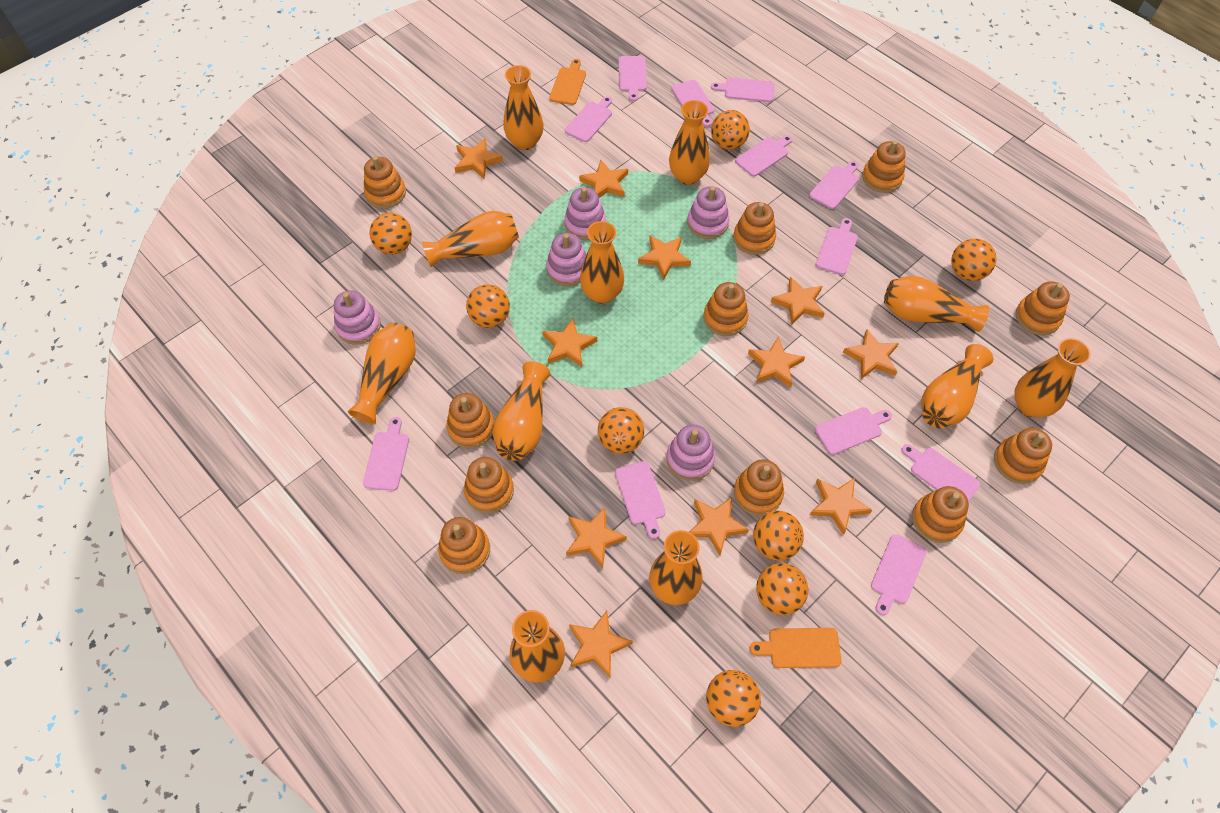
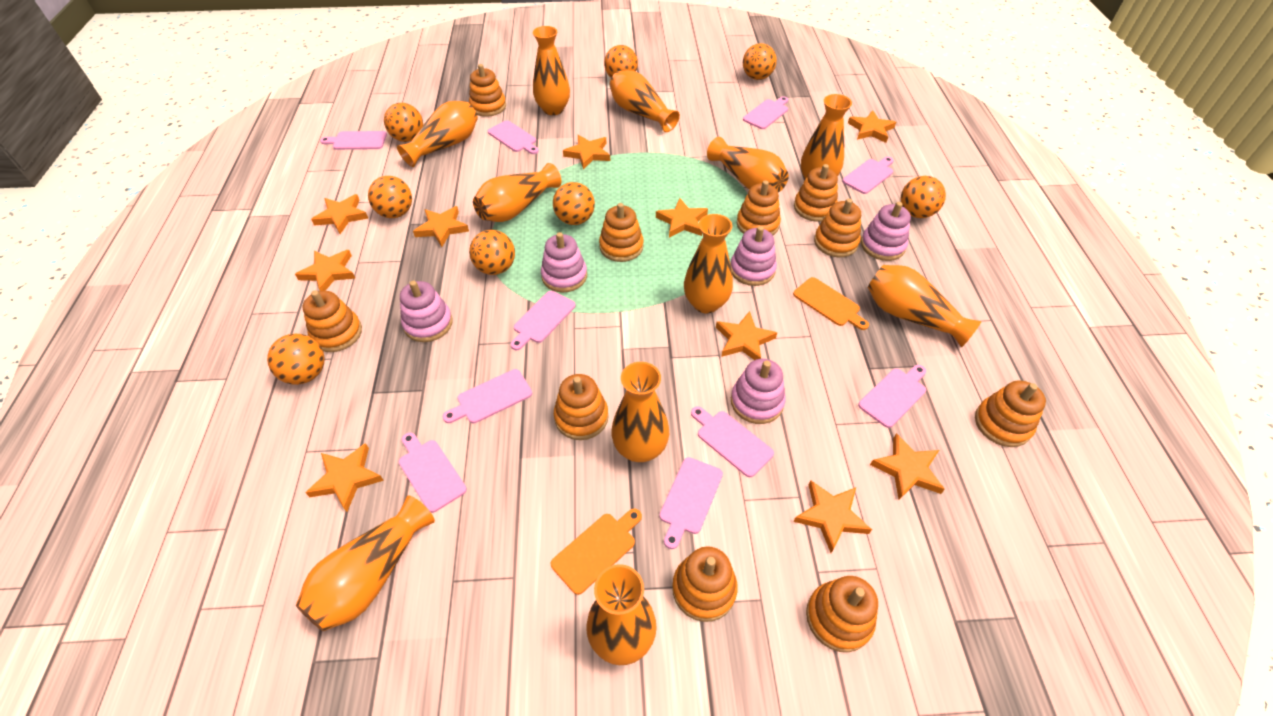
orange stacking toy: [364,156,406,209] [438,517,490,574] [446,393,494,448] [464,457,514,513] [703,282,748,336] [733,202,776,255] [734,459,784,516] [862,140,906,193] [912,486,969,543] [994,428,1052,484] [1015,281,1070,335] = 11 -> [303,290,362,352] [469,64,506,117] [554,374,609,440] [599,203,644,262] [672,546,738,622] [737,180,781,235] [794,164,838,222] [806,576,878,652] [814,199,861,257] [975,381,1046,447] = 10
orange star: [455,138,503,179] [542,318,597,367] [566,507,627,568] [569,611,633,677] [579,159,628,198] [638,235,691,280] [689,497,749,556] [748,337,805,387] [771,276,825,325] [810,478,872,535] [843,329,899,379] = 11 -> [295,250,356,291] [305,443,384,512] [311,194,369,234] [413,206,469,247] [563,135,610,169] [656,198,708,238] [716,311,777,360] [793,481,872,553] [848,110,896,143] [870,433,945,500] = 10
pink cutting board: [363,417,409,491] [565,96,612,142] [615,461,666,539] [619,56,647,101] [672,80,714,127] [711,78,775,102] [735,135,792,177] [809,161,859,209] [815,407,892,455] [816,218,858,275] [871,534,927,615] [901,444,980,501] = 12 -> [320,131,387,150] [399,432,467,513] [442,369,532,423] [488,120,539,154] [510,291,576,350] [659,457,723,549] [691,406,774,477] [743,96,788,129] [842,157,894,194] [858,365,926,428] = 10

